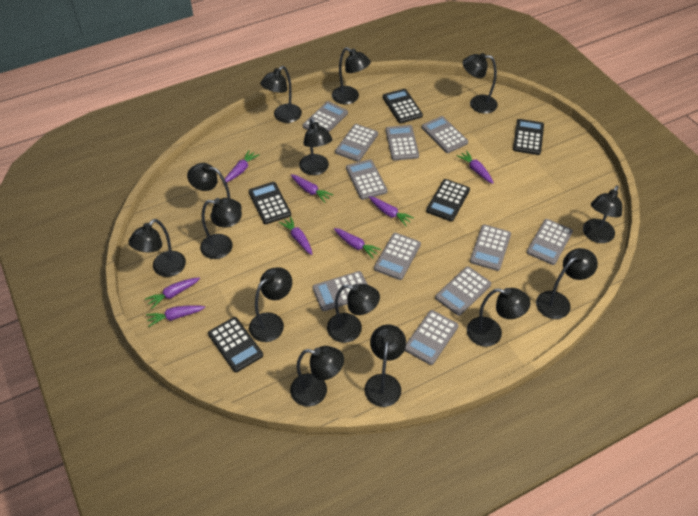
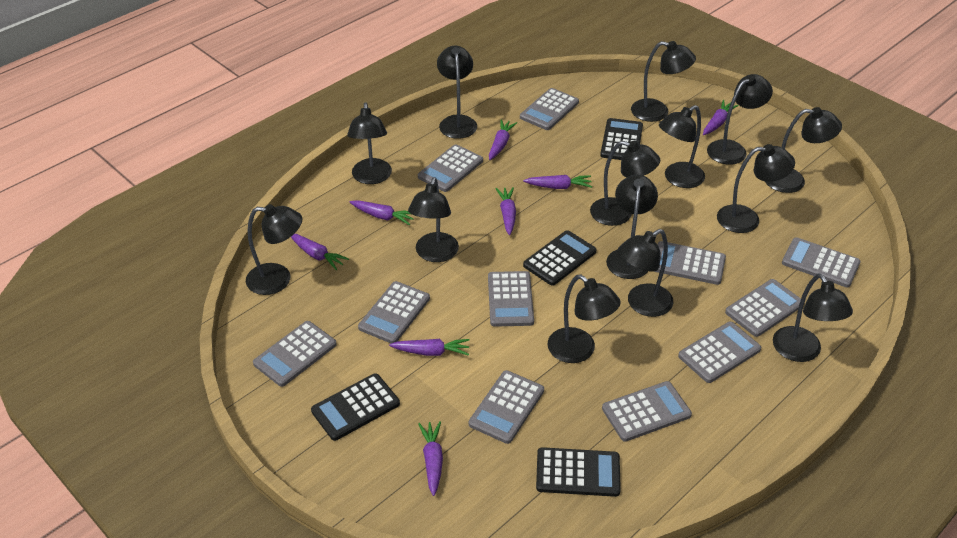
black calculator: [208,317,263,373] [249,182,291,224] [383,89,423,123] [426,179,470,221] [513,119,544,155] = 5 -> [311,373,400,441] [523,230,597,286] [536,447,621,497] [600,118,643,160] = 4

